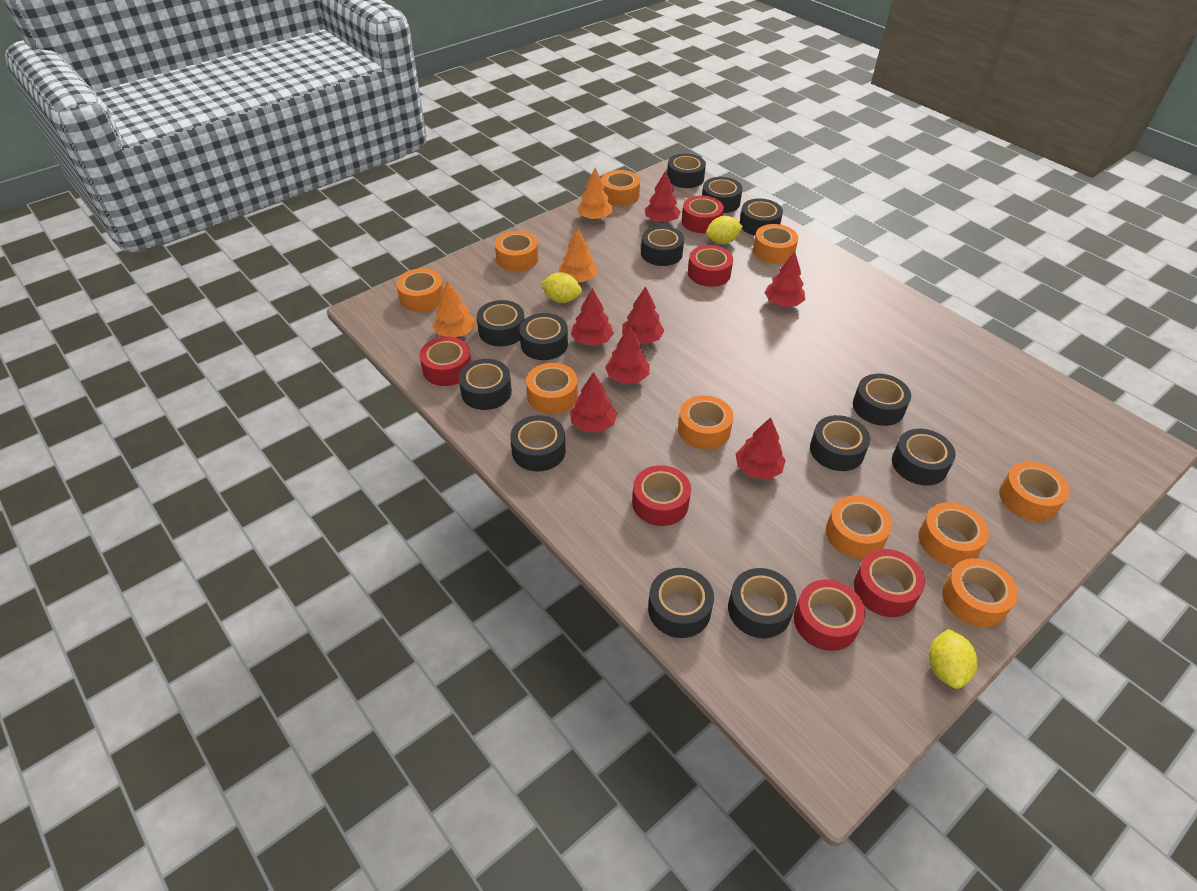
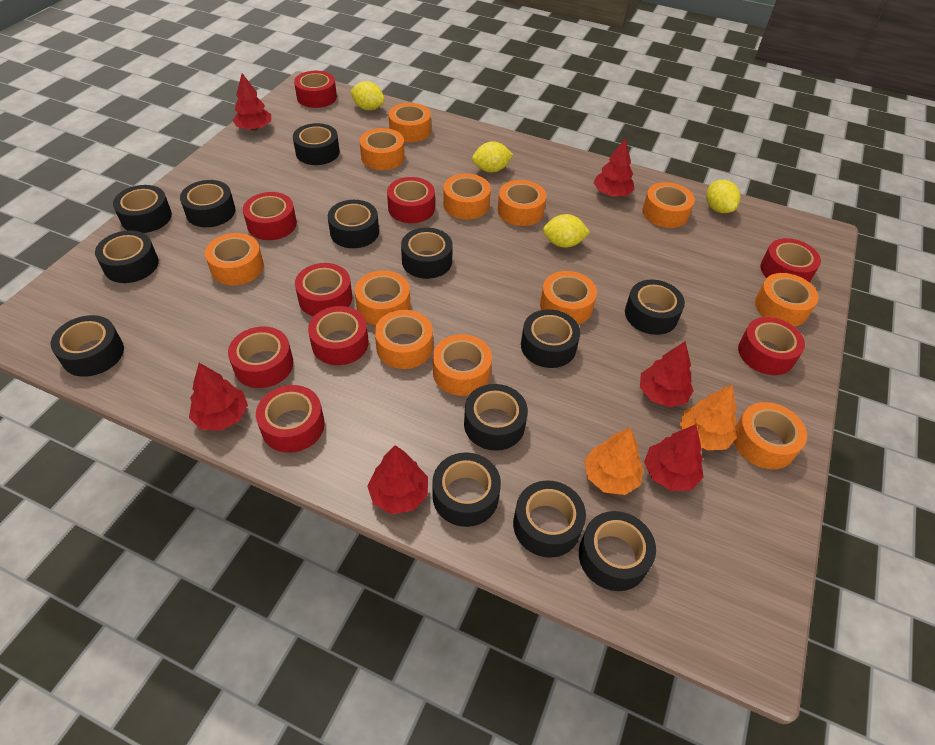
orange tape: [396,268,444,312] [495,231,539,271] [526,363,578,414] [601,170,640,206] [678,395,733,450] [753,224,798,264] [826,496,892,559] [919,502,989,566] [942,558,1018,627] [999,462,1069,521] = 10 -> [205,233,264,285] [355,270,411,325] [360,128,405,170] [375,310,433,369] [388,103,431,142] [433,334,492,396] [443,174,491,219] [498,180,546,226] [540,271,597,325] [642,182,695,228] [734,402,807,469] [755,273,819,326] = 12
orange tree: [432,281,475,337] [559,228,598,282] [577,168,613,220] = 3 -> [584,427,643,495] [680,384,737,450] = 2
red tape: [420,337,471,386] [632,465,691,526] [682,196,724,233] [688,245,733,287] [794,580,865,651] [854,549,925,617] = 6 -> [228,326,293,388] [243,192,297,240] [256,385,325,453] [294,71,337,108] [295,263,352,317] [308,306,369,365] [387,177,435,223] [738,317,805,375] [760,238,821,283] = 9
red tree: [570,372,617,432] [571,288,614,346] [605,325,649,384] [622,286,665,344] [645,171,681,223] [735,417,786,479] [764,252,805,307] = 7 -> [189,363,248,431] [233,73,271,131] [367,445,428,514] [594,138,635,197] [640,341,694,407] [644,424,704,491] = 6
yellow lemon: [541,272,582,303] [706,216,743,244] [929,629,978,689] = 3 -> [350,81,385,110] [472,141,513,172] [543,214,590,247] [706,180,740,213] = 4

